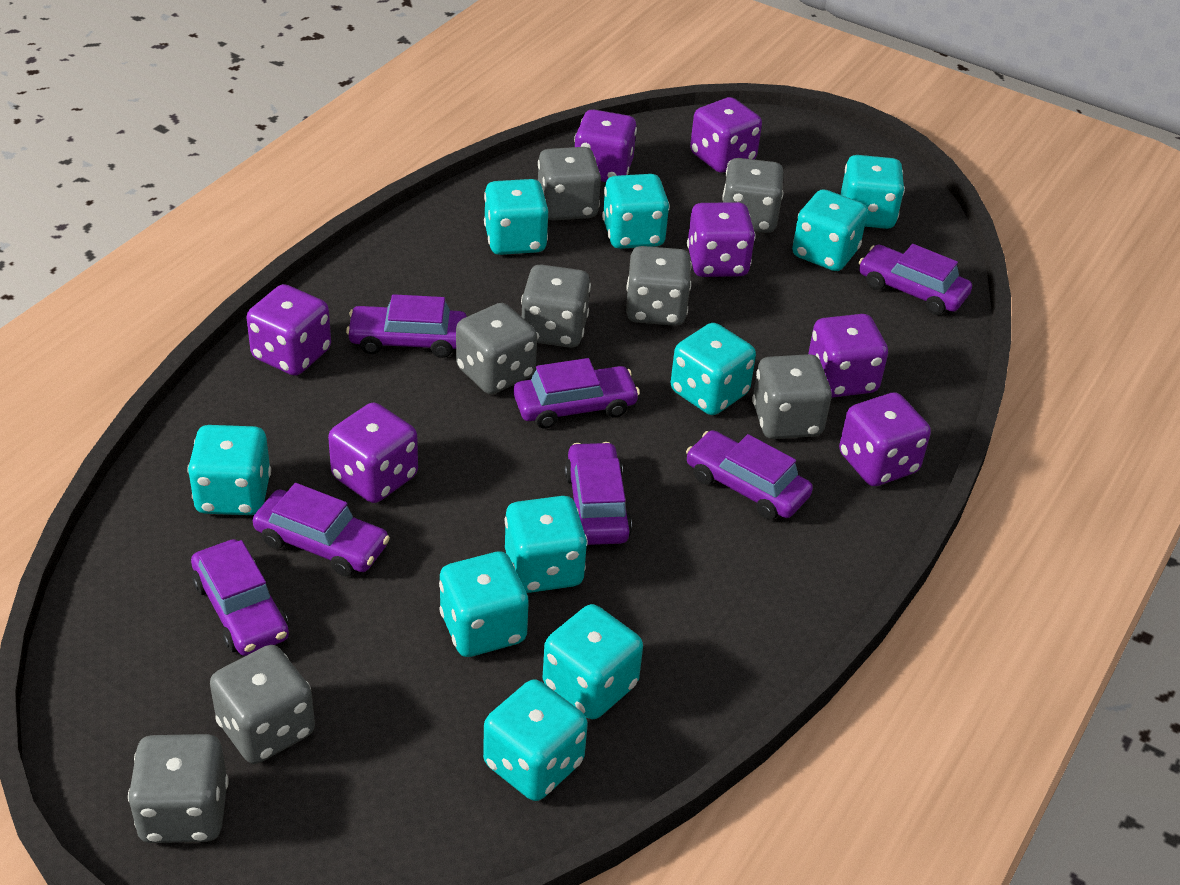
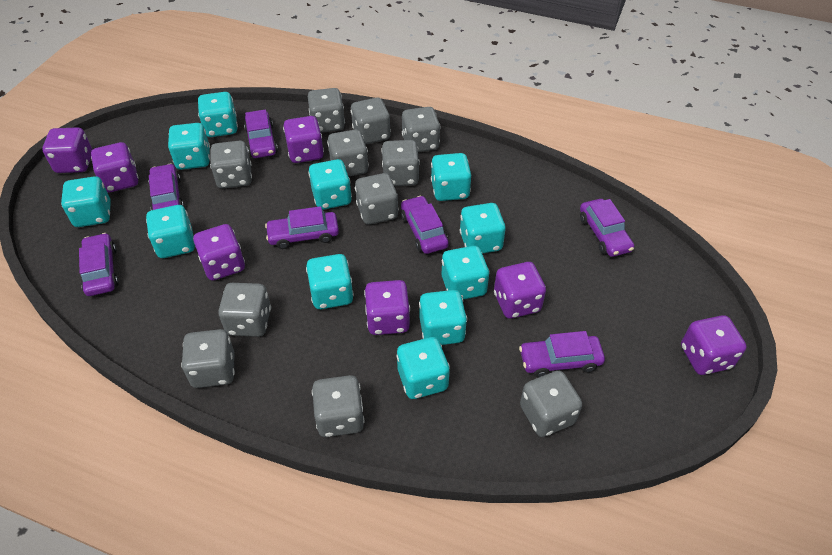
grey dice: [128,734,229,843] [210,645,315,764] [456,303,537,394] [521,264,591,348] [538,147,601,221] [626,246,692,326] [722,158,784,233] [752,354,832,439] = 8 -> [181,329,235,388] [210,141,252,189] [218,283,271,337] [308,88,345,132] [312,375,364,437] [327,130,369,176] [351,98,391,144] [355,173,399,225] [381,140,420,186] [402,107,441,152] [520,371,582,437] = 11
turquoise dice: [187,425,271,515] [439,551,529,657] [483,679,588,801] [484,179,548,255] [504,496,588,593] [543,604,643,719] [602,174,670,249] [671,323,756,415] [792,189,868,271] [841,155,905,229] = 10 -> [61,176,111,227] [146,205,195,258] [168,123,210,170] [198,92,238,137] [306,254,354,309] [308,159,352,210] [396,337,450,399] [419,290,467,345] [431,153,471,201] [442,246,490,300] [460,203,506,253] = 11

